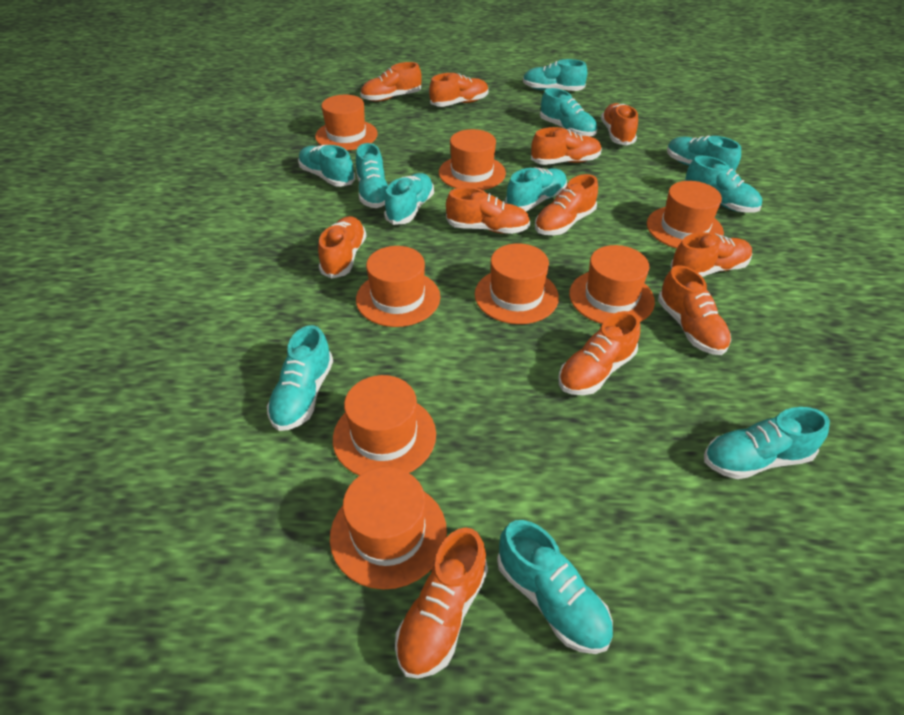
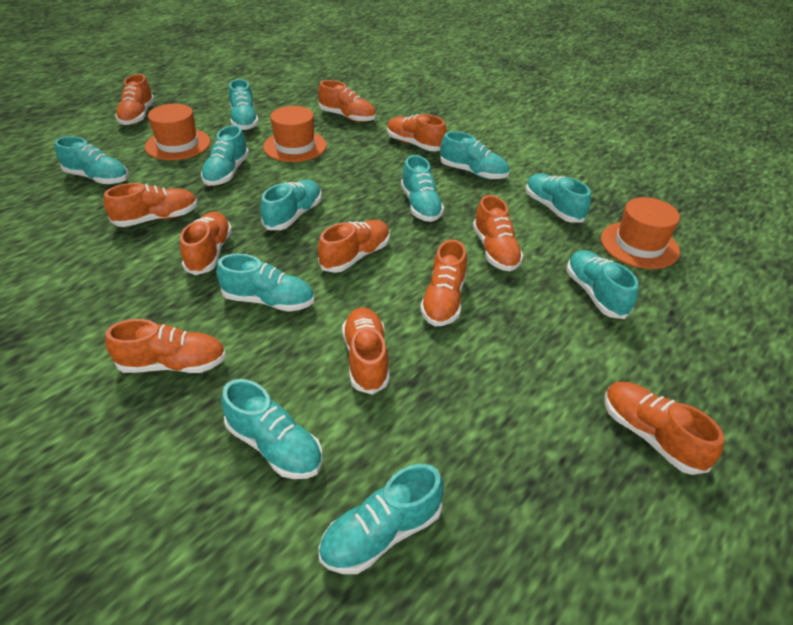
orange hat: [315,95,378,151] [330,467,447,590] [333,375,436,476] [356,246,440,327] [439,129,506,190] [475,243,559,324] [569,245,655,324] [647,181,724,249] = 8 -> [145,104,211,160] [263,106,327,162] [601,197,680,269] = 3

